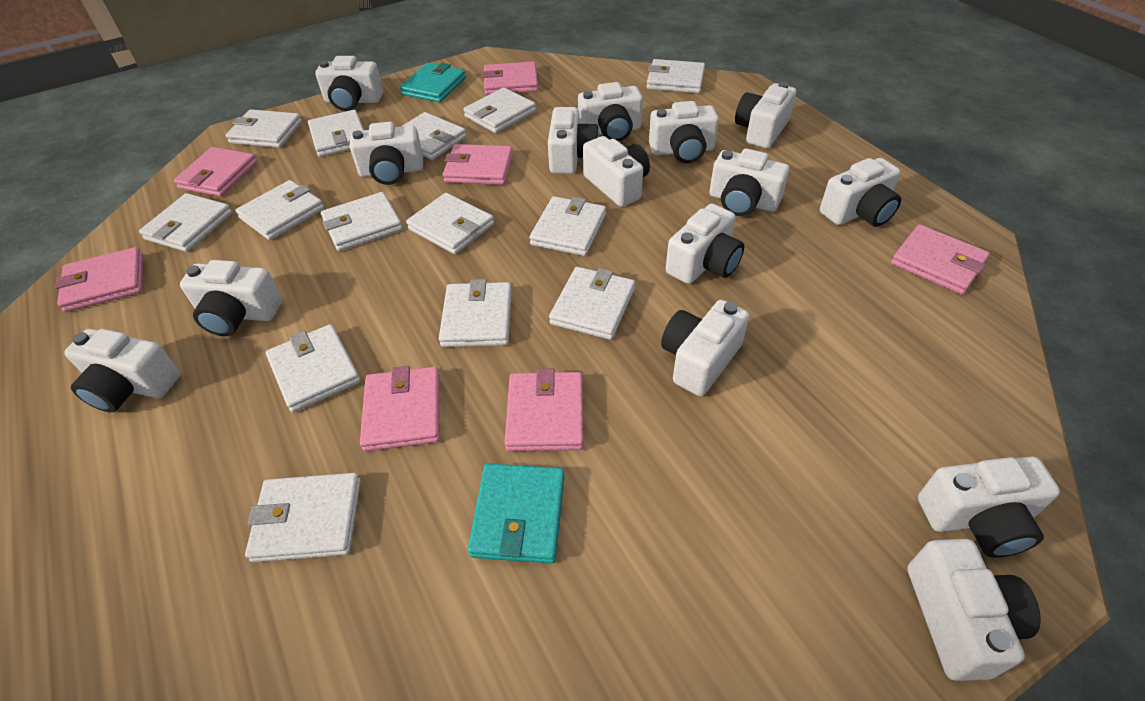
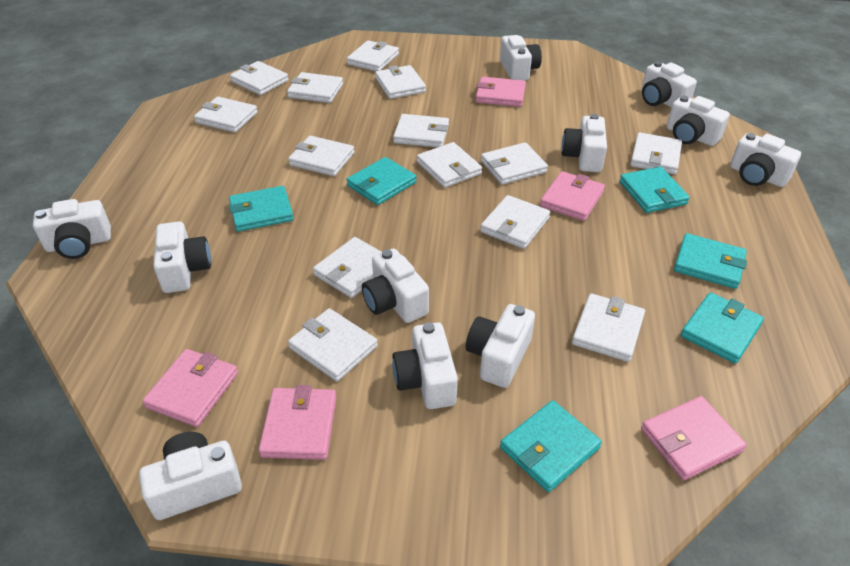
pink wallet: [55,247,143,312] [174,147,257,197] [360,366,440,451] [443,144,513,185] [482,61,538,95] [505,368,583,451] [891,224,990,295] = 7 -> [142,349,238,427] [259,385,337,460] [476,77,526,107] [540,171,605,221] [641,396,747,480] = 5
turquoise wallet: [400,63,466,103] [468,463,565,564] = 2 -> [229,186,294,232] [346,157,417,205] [500,400,602,492] [619,167,690,213] [674,233,747,289] [681,292,764,364] = 6
white camera: [64,329,180,412] [180,260,282,336] [315,56,383,111] [350,122,423,185] [548,107,599,174] [578,82,643,142] [583,136,650,207] [649,101,719,163] [661,300,749,396] [666,204,744,284] [710,149,789,216] [735,82,796,148] [820,158,901,227] [907,539,1041,681] [918,456,1060,558] = 15 -> [33,199,111,259] [139,432,242,520] [153,221,211,293] [362,249,429,323] [392,322,458,409] [466,304,535,388] [500,35,542,80] [561,114,607,172] [641,61,697,108] [667,95,730,146] [730,133,801,187] = 11

